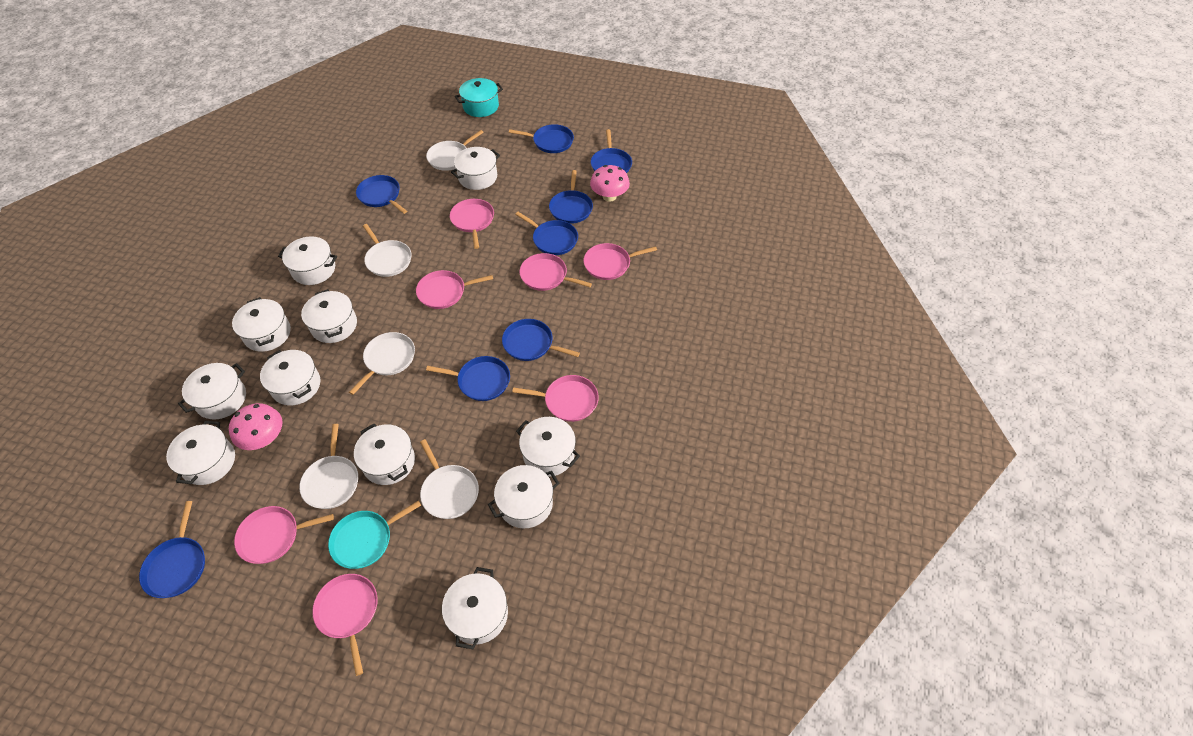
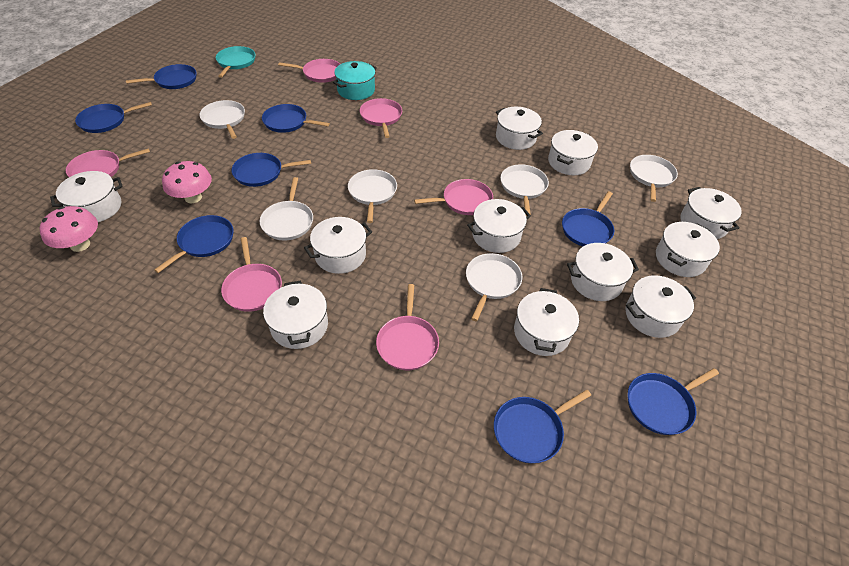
pink pan: [234,506,334,564] [312,574,378,676] [416,270,493,309] [450,199,494,249] [512,375,599,422] [519,253,592,291] [584,243,657,280] = 7 -> [66,148,150,177] [221,237,282,312] [278,59,340,83] [360,98,402,138] [376,284,439,370] [414,179,493,215] = 6
white pan: [299,424,358,509] [349,332,415,395] [363,224,412,277] [420,439,479,519] [426,130,484,171] = 5 -> [199,100,245,139] [260,177,313,241] [348,169,397,223] [466,253,522,321] [501,164,549,216] [630,155,678,202] = 6

